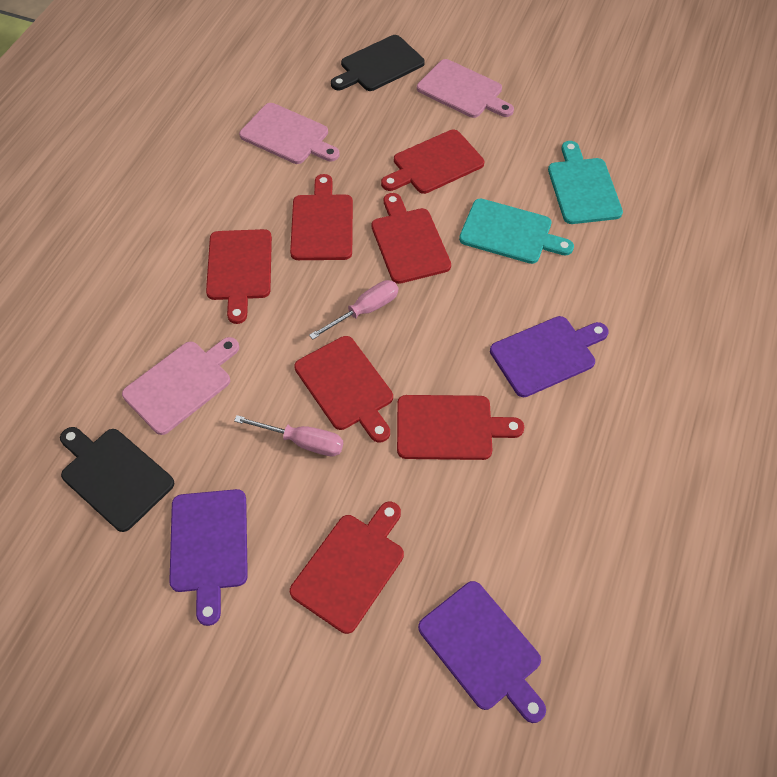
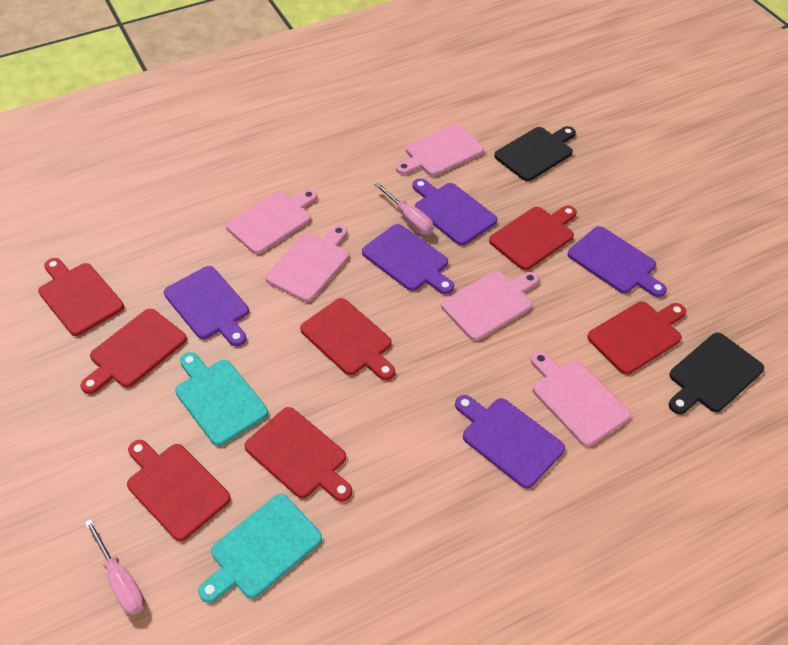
pink cutting board: [122,337,239,435] [239,103,340,164] [417,59,514,118] = 3 -> [226,189,317,254] [265,225,349,302] [396,124,484,176] [441,271,539,341] [531,351,631,446] = 5
purple cutting board: [169,489,248,626] [418,581,546,723] [490,316,609,397] = 3 -> [164,266,249,346] [362,224,454,294] [412,178,497,245] [455,395,565,488] [568,226,667,297] = 5

